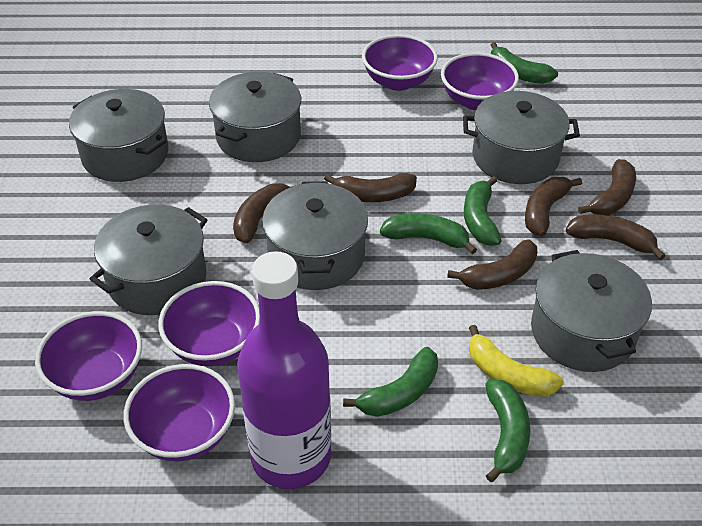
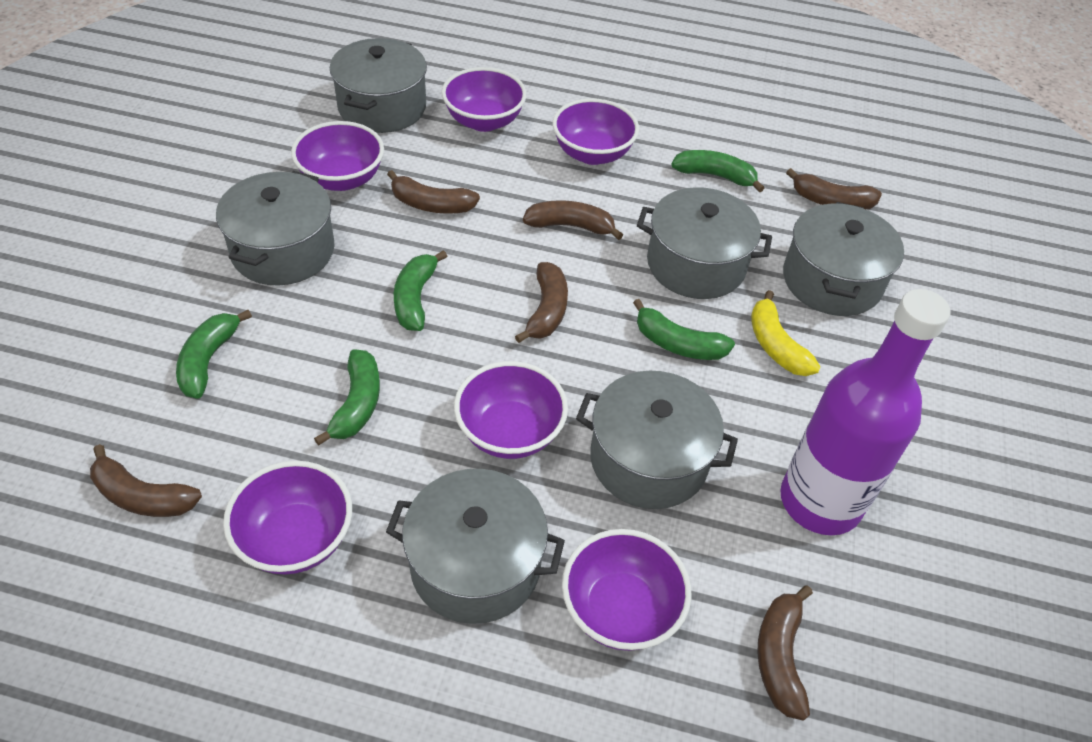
purple bowl: [35,311,142,401] [123,364,235,462] [158,281,260,366] [362,34,438,91] [441,52,519,110] = 5 -> [223,461,352,574] [291,121,384,191] [441,67,527,132] [454,361,568,459] [552,98,639,165] [562,529,692,651] = 6

